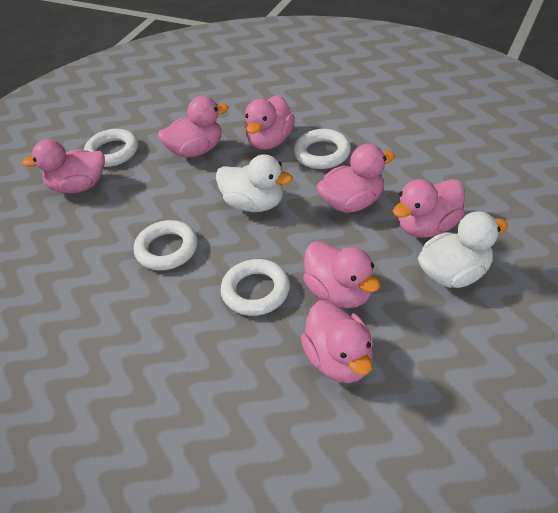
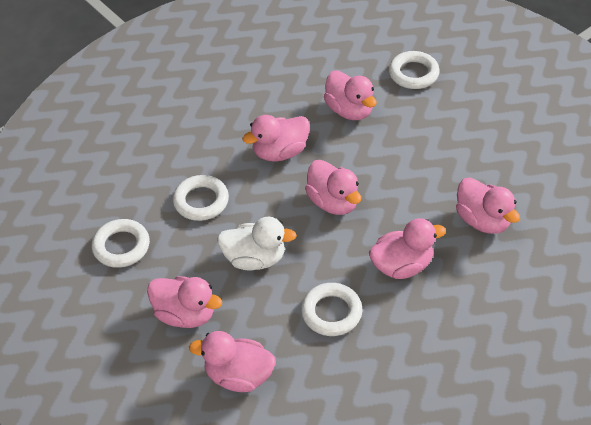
white duck: [216,154,293,212] [418,211,508,288] = 2 -> [217,217,297,270] = 1

